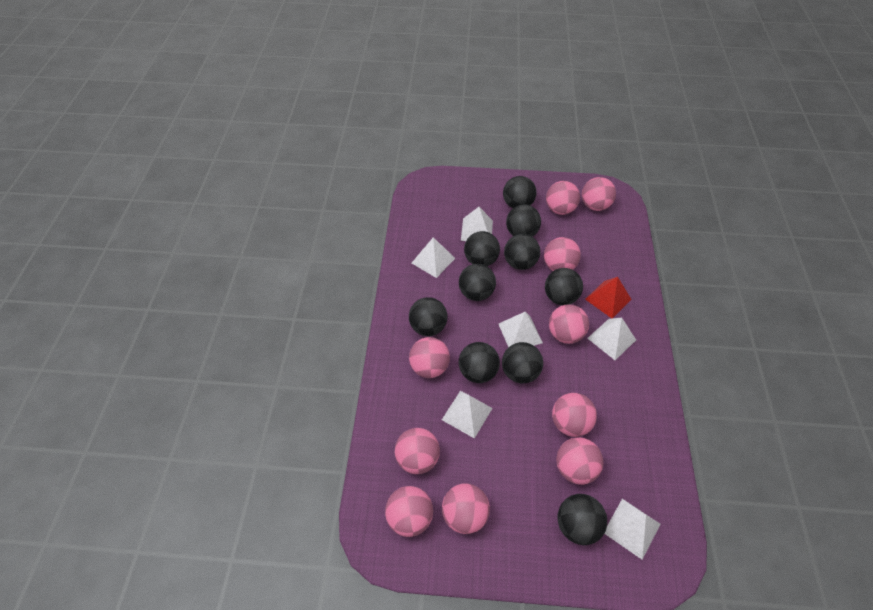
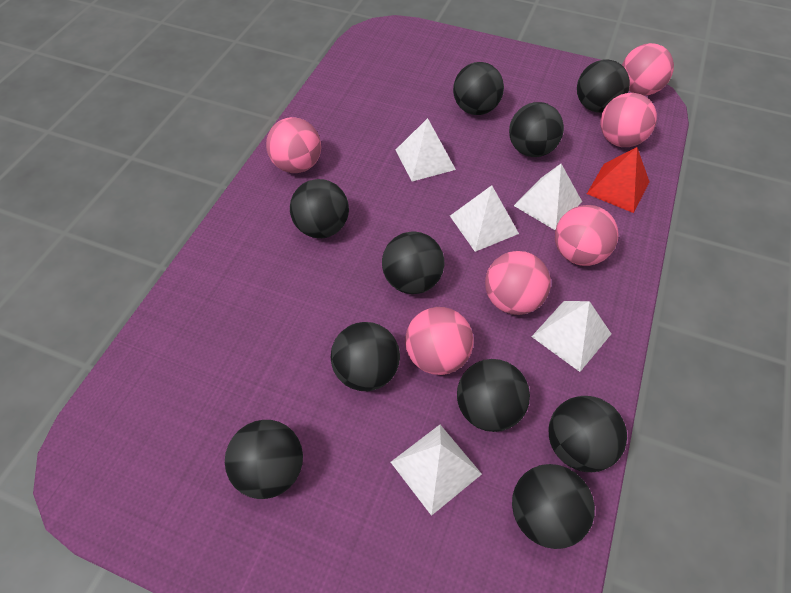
pink ball: [385,486,433,537] [395,428,440,474] [409,337,450,378] [442,483,490,534] [544,237,581,271] [546,181,580,215] [549,304,589,344] [552,393,597,437] [556,437,603,485] [582,177,616,211] = 10 -> [266,117,321,173] [405,307,474,375] [485,251,551,315] [555,205,619,266] [600,93,657,147] [622,43,674,96] = 6
white pyramid: [412,237,455,278] [442,391,493,439] [461,207,493,241] [499,312,543,347] [587,318,636,360] [604,499,660,560] = 6 -> [391,425,482,516] [396,118,456,182] [450,185,519,252] [514,164,582,230] [532,301,611,372] = 5

